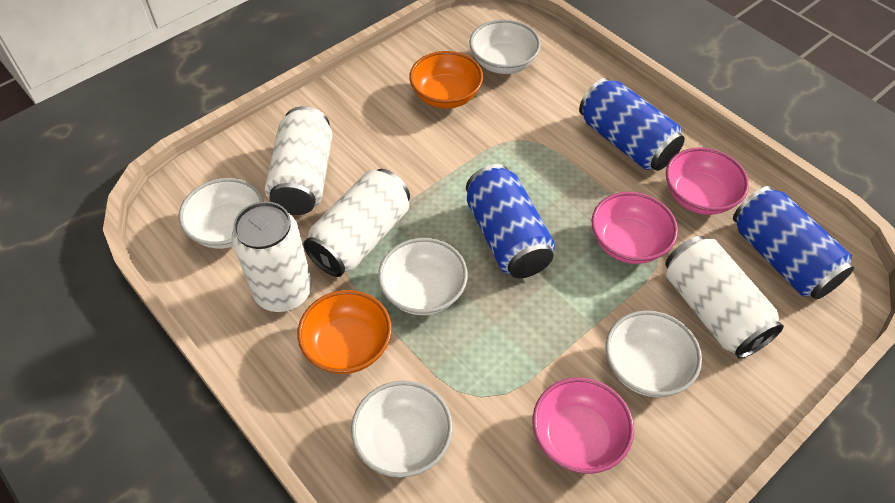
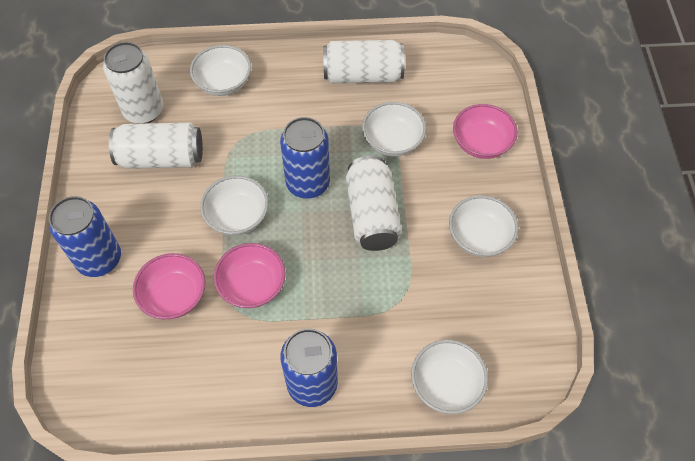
orange bowl: [297,290,392,374] [409,51,483,109] = 2 -> none = 0

